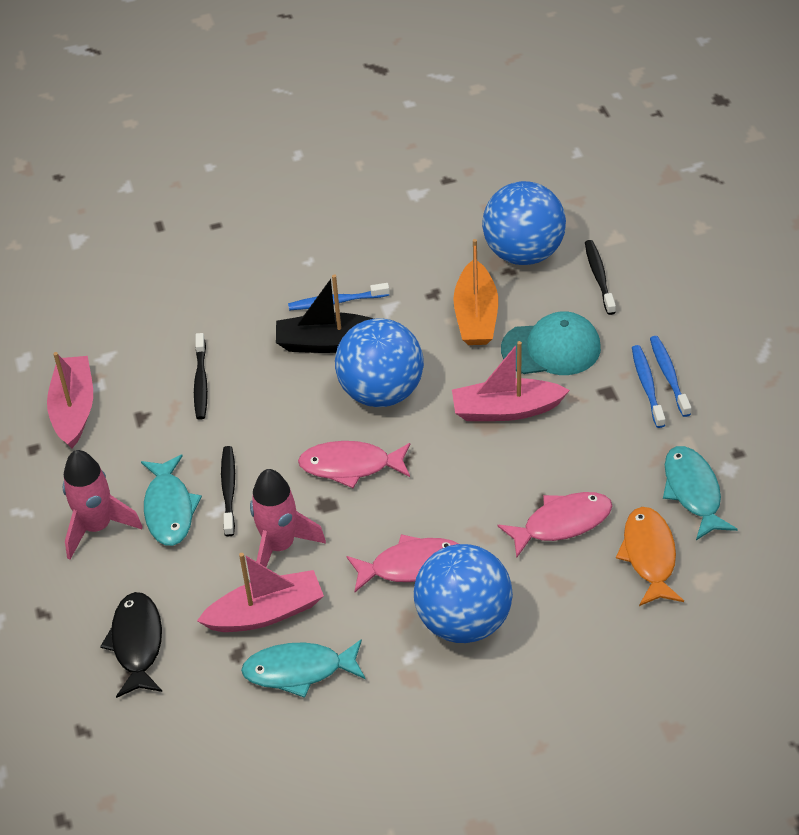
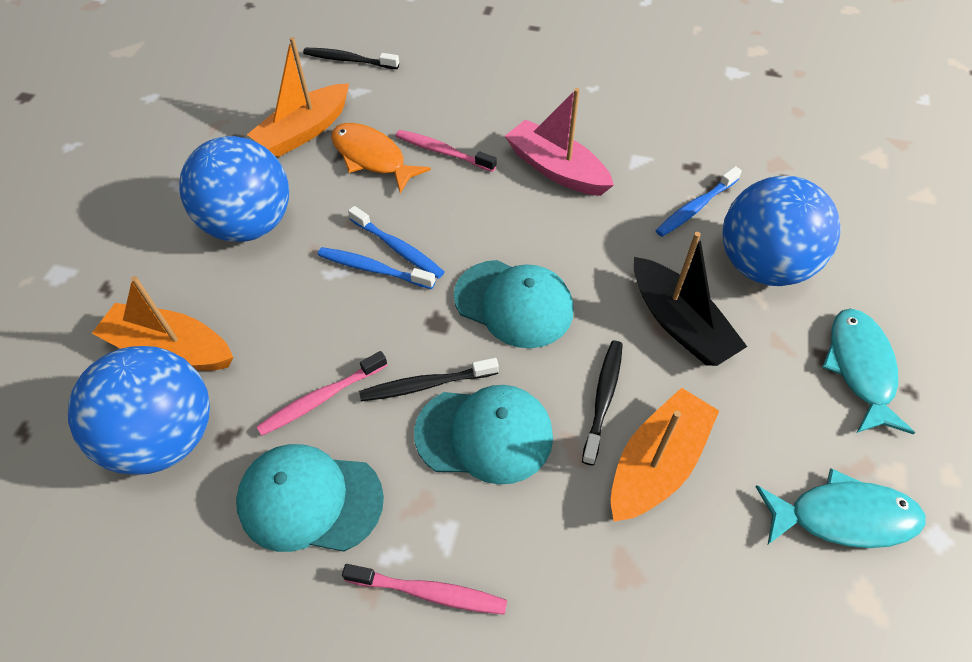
black fish: [100,592,162,698] = 1 -> none = 0
orange boat: [453,239,498,345] = 1 -> [91,276,233,371] [247,37,349,157] [611,387,719,522] = 3
pink boat: [47,352,93,448] [197,553,324,632] [452,341,570,421] = 3 -> [505,88,614,196] = 1
pink fish: [298,441,410,488] [346,534,458,592] [497,492,612,558] = 3 -> none = 0
pink rocket: [62,450,143,559] [250,469,326,567] = 2 -> none = 0
pink toothbrush: none = 0 -> [256,351,387,436] [342,564,507,615] [396,130,497,172] = 3
turquoise cap: [501,311,601,375] = 1 -> [236,444,384,552] [414,385,553,485] [454,260,573,348] = 3
turquoise fish: [141,455,202,546] [241,639,365,698] [663,446,738,540] = 3 -> [755,468,926,548] [822,309,915,435] = 2

